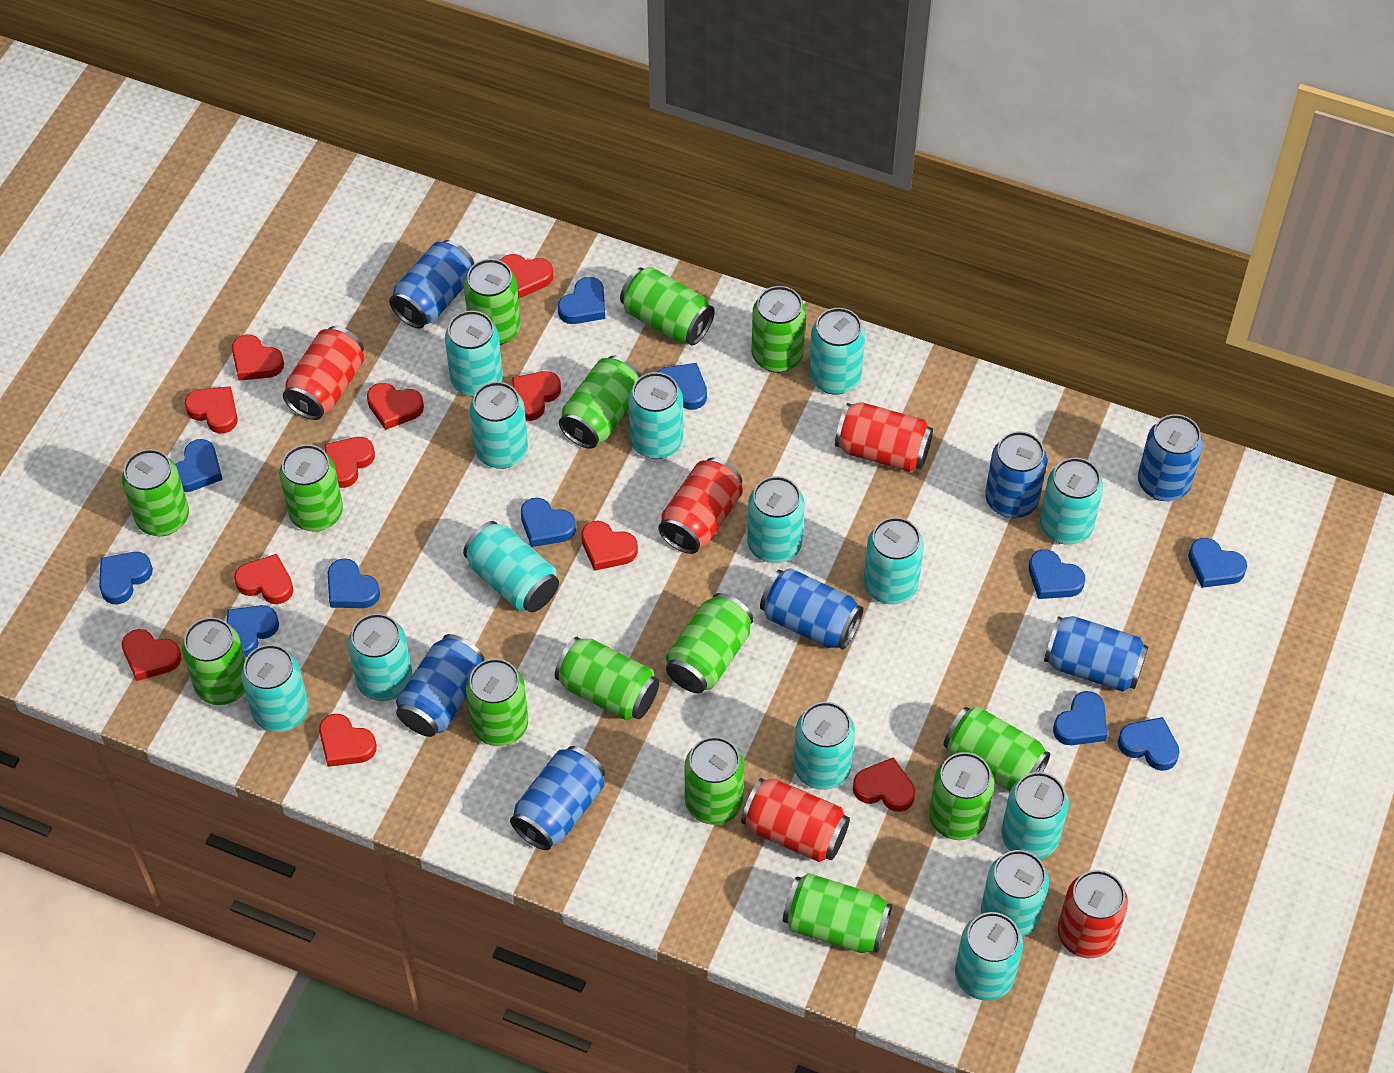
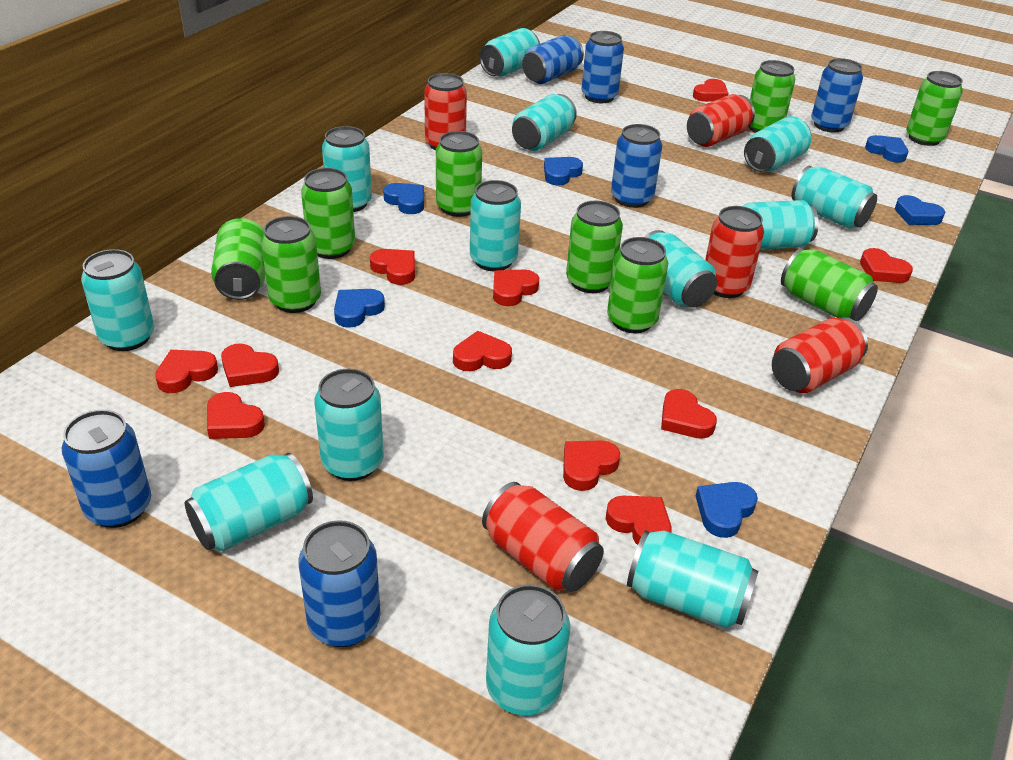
blue can: [389,240,474,329] [396,634,485,737] [510,746,605,850] [760,568,863,650] [985,431,1047,518] [1044,616,1148,692] [1138,414,1203,501] = 7 -> [62,410,151,528] [298,520,380,647] [522,35,584,84] [581,31,624,103] [611,124,662,208] [811,58,863,133] = 6
blue heart: [99,552,153,604] [175,439,223,492] [226,605,279,657] [328,558,380,608] [521,498,576,547] [558,277,605,324] [657,363,707,410] [1029,549,1085,599] [1053,691,1107,745] [1118,717,1180,771] [1188,538,1247,588] = 11 -> [334,289,385,328] [383,183,424,214] [544,157,583,186] [696,482,758,538] [865,135,908,163] [895,195,945,225] = 6
green can: [122,449,189,536] [182,617,246,705] [279,444,343,532] [464,259,521,345] [466,659,528,746] [555,637,659,721] [559,356,641,449] [620,267,715,345] [666,593,753,693] [685,737,744,825] [751,286,806,373] [783,873,892,953] [929,752,995,840] [943,707,1050,791] = 14 -> [211,218,265,300] [261,216,321,313] [301,168,355,259] [436,131,482,217] [566,201,623,293] [607,237,668,333] [749,60,795,133] [781,248,878,321] [906,71,963,146] = 9
turquoise can: [241,644,309,732] [348,613,412,701] [445,311,503,397] [463,521,559,612] [469,382,528,469] [628,372,683,459] [747,476,805,563] [794,702,855,790] [809,308,865,395] [863,517,924,605] [955,912,1023,1001] [981,850,1049,937] [1001,772,1069,859] [1040,458,1103,545] = 14 -> [81,249,154,351] [185,453,313,551] [314,369,384,481] [322,126,372,212] [470,180,521,271] [480,28,540,76] [486,584,570,715] [512,94,577,151] [627,530,758,628] [644,230,717,308] [743,200,819,250] [744,116,811,172] [792,166,877,229] = 13

